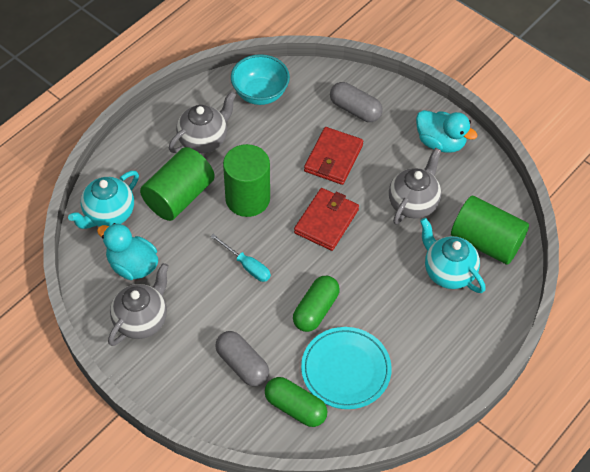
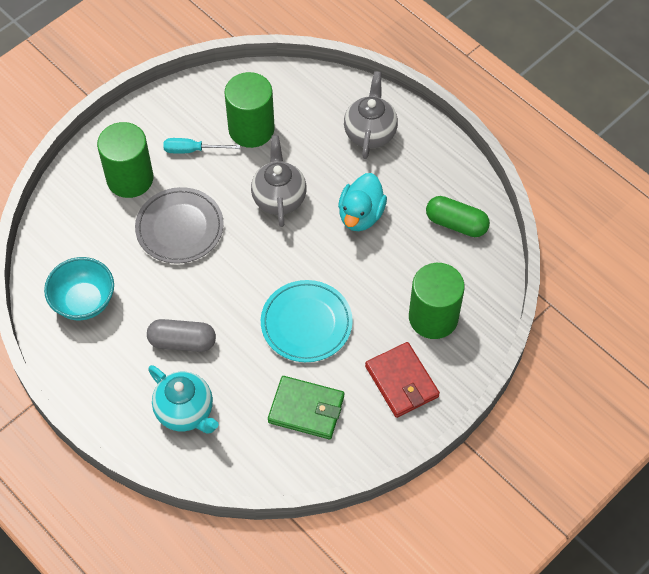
green capsule: [265,377,327,427] [293,276,340,332] = 2 -> [426,196,490,237] = 1
green wallet: none = 0 -> [268,376,344,439] = 1
grey capsule: [215,331,269,386] [330,82,383,122] = 2 -> [147,319,216,352] = 1
grey plate: none = 0 -> [135,187,224,263] = 1
grey teapot: [108,263,169,346] [169,91,236,154] [389,148,441,224] = 3 -> [251,135,307,227] [344,71,398,159] = 2
red wallet: [294,188,359,251] [304,127,363,185] = 2 -> [365,342,440,418] = 1
turquoise duck: [97,223,158,280] [416,110,478,153] = 2 -> [338,173,387,231] = 1
turquoise teapot: [68,171,139,229] [420,218,486,293] = 2 -> [148,365,219,434] = 1

